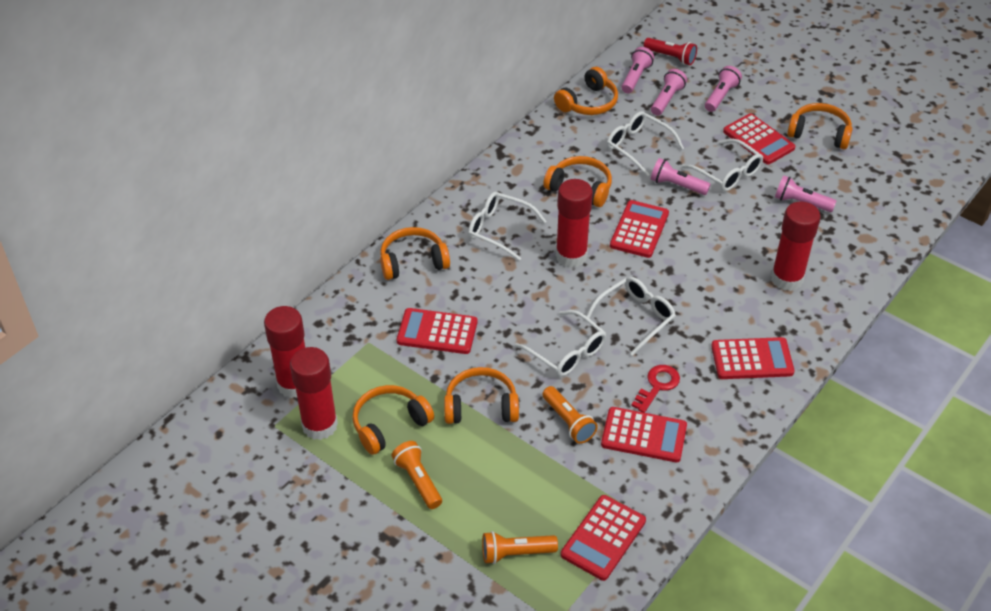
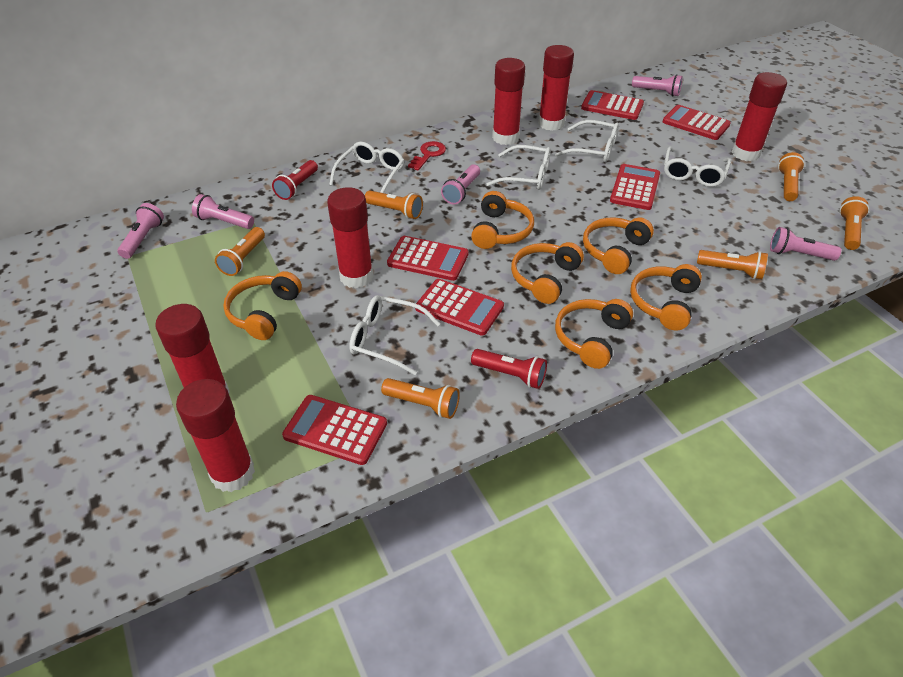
orange flashlight: [391,441,442,509] [482,531,558,564] [542,386,598,444] = 3 -> [215,227,265,276] [365,190,423,219] [381,378,460,419] [697,250,768,279] [778,152,805,201] [839,196,869,250] = 6
red flashlight: [644,38,697,65] = 1 -> [272,160,318,200] [471,349,547,389] = 2
red glue stick: [264,306,305,398] [290,347,338,440] [556,179,593,268] [771,201,821,291] = 4 -> [156,304,230,393] [176,379,255,492] [327,187,373,288] [492,58,525,145] [538,45,574,131] [732,72,787,161] = 6

